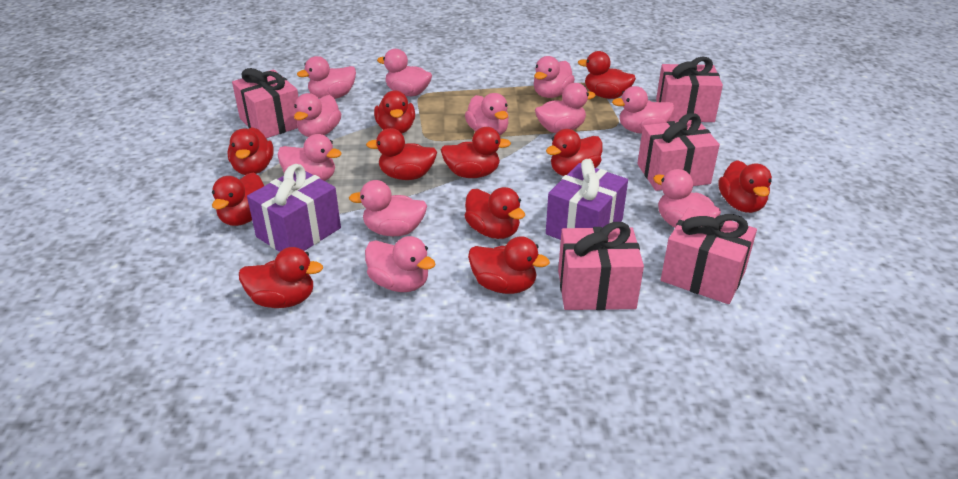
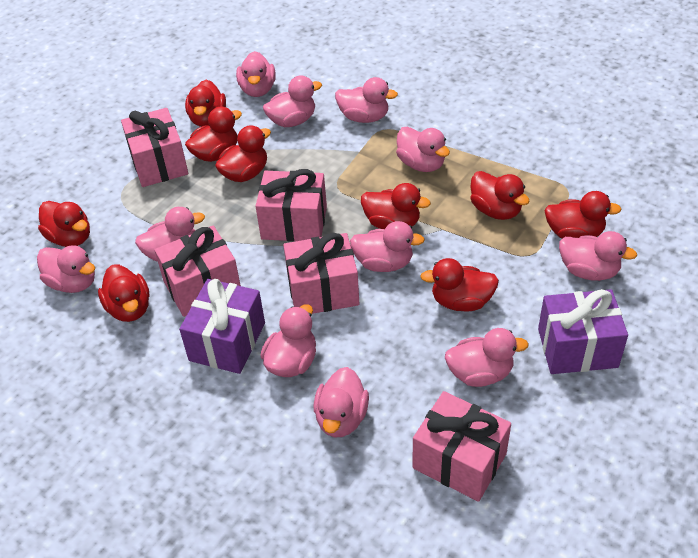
red duck: [212,173,264,226] [227,127,274,175] [239,247,323,308] [366,128,437,180] [374,91,415,133] [441,127,511,178] [465,187,525,239] [468,236,550,294] [546,129,603,176] [578,51,636,99] [719,160,772,213] = 11 -> [38,201,90,247] [98,265,150,322] [185,80,226,127] [185,107,242,162] [215,125,271,182] [361,183,431,229] [420,258,499,311] [470,171,530,220] [545,191,622,239] = 9

